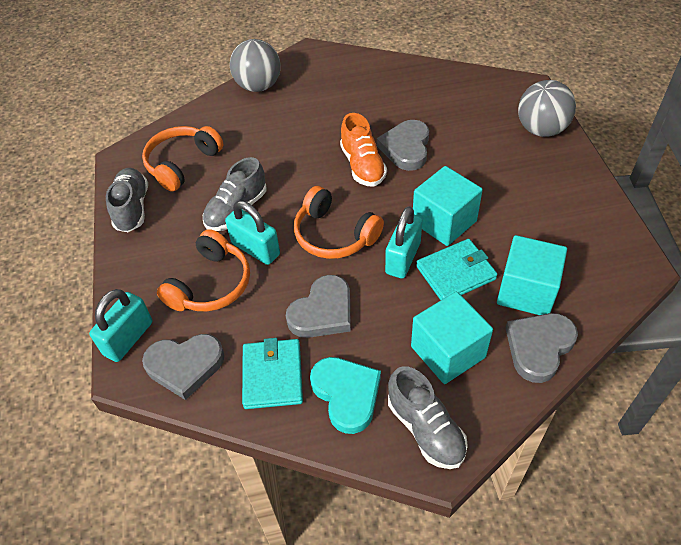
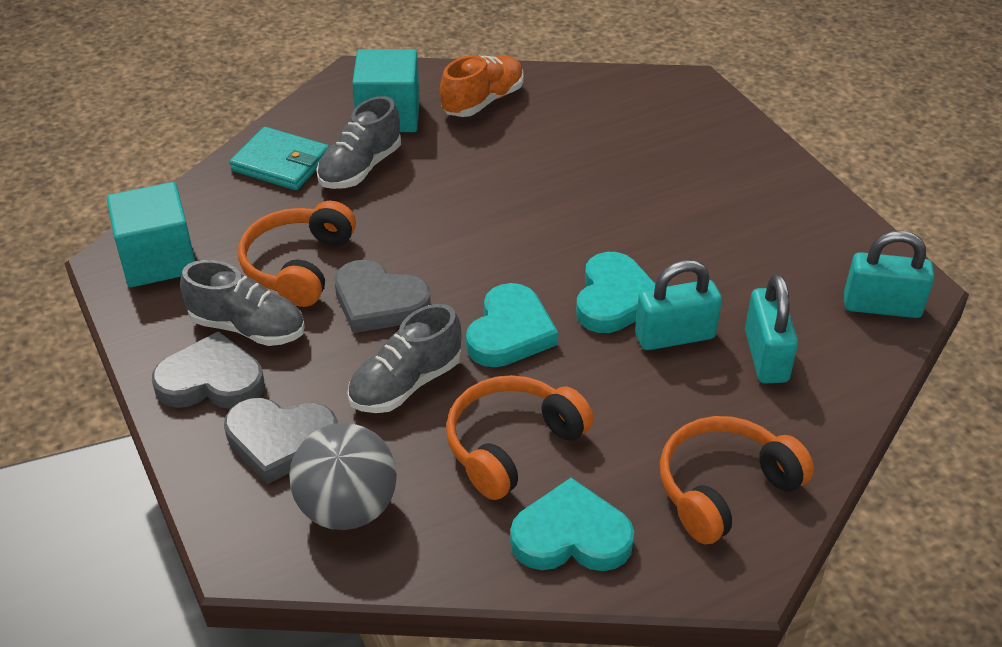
grey ball: [230,39,280,92] [518,80,576,137] = 2 -> [289,423,397,530] = 1
grey heart: [142,334,225,400] [286,275,351,338] [377,120,429,171] [505,313,578,383] = 4 -> [152,331,265,409] [224,398,338,484] [334,260,431,333] = 3
turquoise cube: [411,292,493,384] [413,166,483,246] [497,235,567,315] = 3 -> [107,182,195,287] [352,49,420,132] = 2
turquoise heart: [310,357,381,434] = 1 -> [466,283,558,367] [510,478,634,571] [576,252,655,333] = 3
turquoise wallet: [242,338,303,409] [416,239,498,300] = 2 -> [230,127,329,190] = 1

